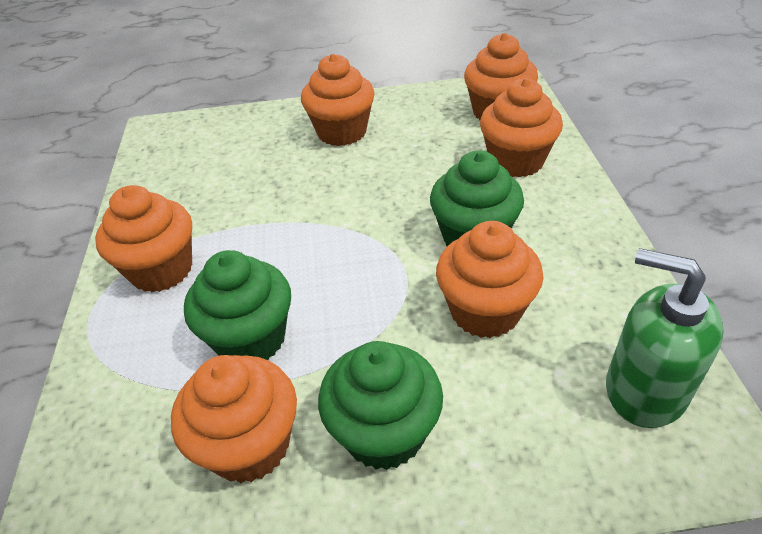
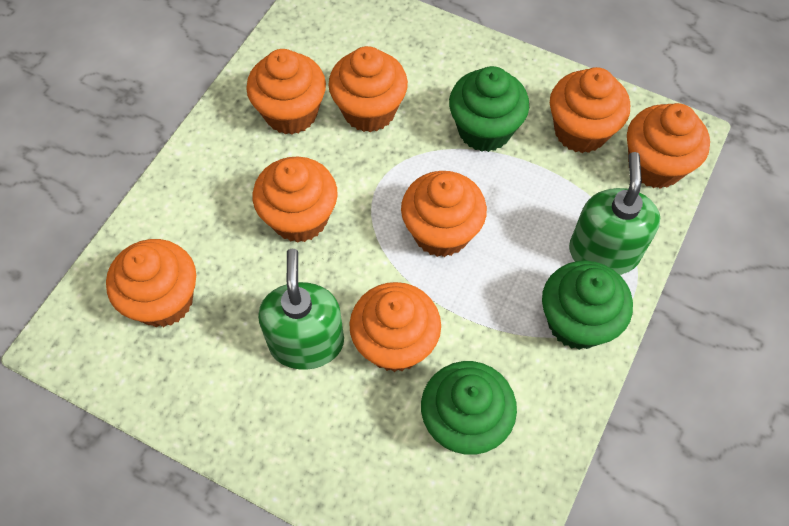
green soap dispenser: [606,248,724,428] = 1 -> [258,249,344,370] [569,152,660,275] = 2
orange cupcake: [95,185,192,292] [171,355,297,483] [301,54,375,146] [436,221,543,338] [464,33,538,121] [480,78,563,177] = 6 -> [106,239,196,327] [246,49,326,134] [253,157,338,243] [328,46,408,132] [349,282,441,372] [401,171,487,257] [550,67,630,153] [627,103,710,189] = 8

